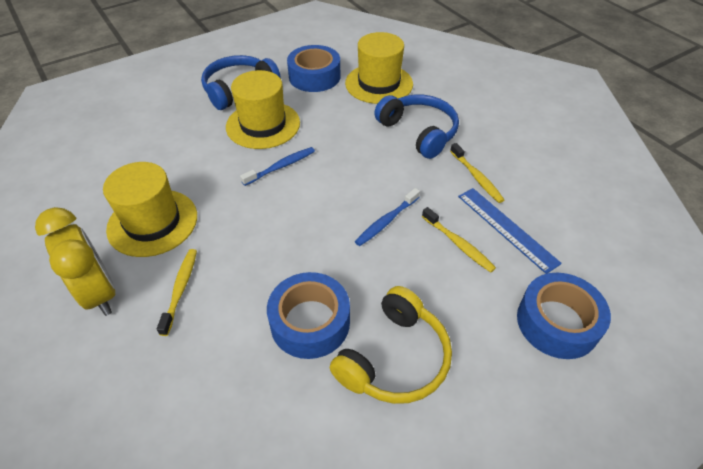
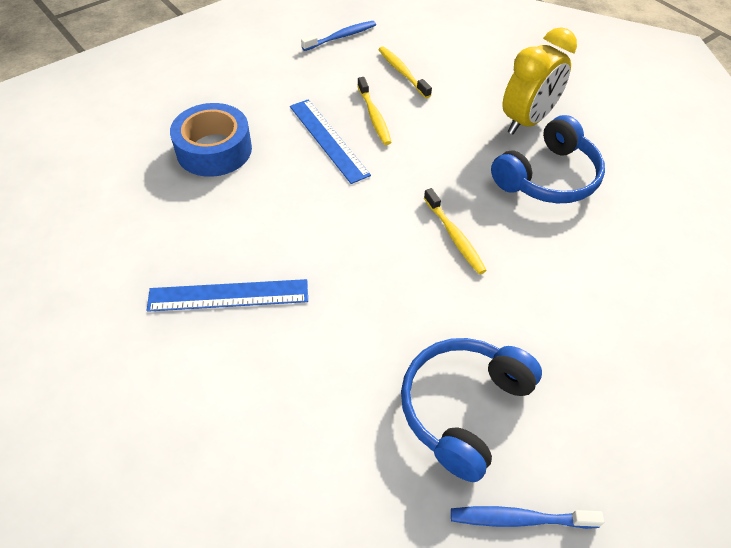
blue ruler: [458,188,562,274] = 1 -> [146,279,308,312] [290,99,371,184] = 2
blue tape: [267,272,350,359] [287,45,341,92] [517,273,611,359] = 3 -> [170,103,252,177] = 1
yellow hat: [103,162,197,257] [226,70,300,149] [345,32,413,104] = 3 -> none = 0
yellow headphones: [330,286,452,404] = 1 -> none = 0

